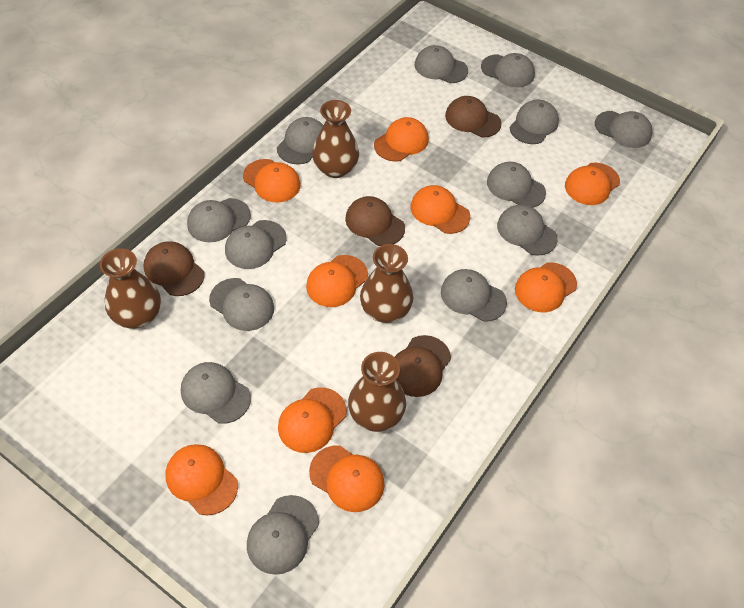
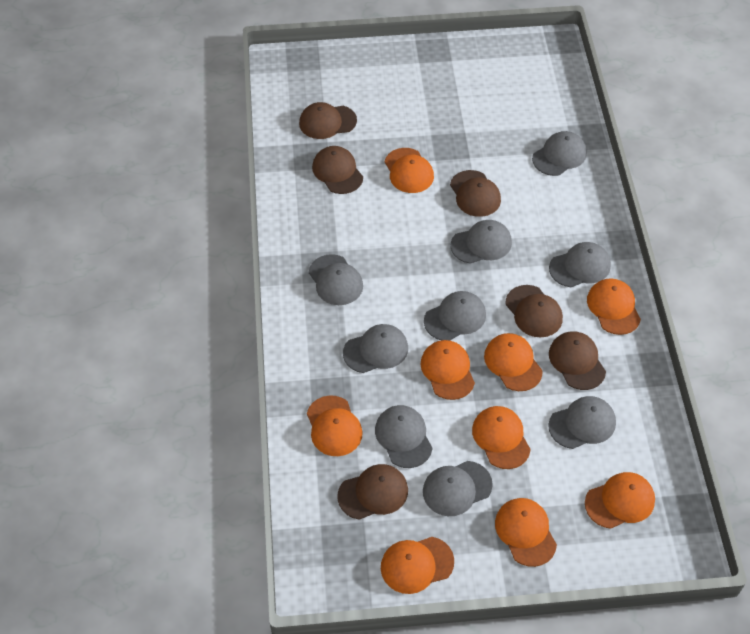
brown cap: [144,241,205,296] [345,196,405,246] [395,335,451,397] [445,96,501,137] = 4 -> [299,102,357,139] [312,146,363,194] [337,464,408,520] [450,170,501,217] [505,285,563,337] [549,331,606,390] = 6
brown vase: [100,248,161,329] [312,100,359,178] [348,352,406,432] [360,244,413,323] = 4 -> none = 0
grey cap: [181,362,251,424] [187,198,251,242] [209,278,274,331] [225,220,287,269] [247,495,319,575] [277,117,323,164] [415,45,468,83] [441,269,507,322] [481,53,535,87] [487,162,546,208] [497,205,558,256] [510,100,559,144] [595,111,652,148] = 13 -> [309,254,363,305] [343,324,408,373] [375,405,433,468] [423,461,493,516] [424,291,486,340] [451,220,512,264] [532,131,587,176] [548,396,616,449] [549,242,611,287] = 9

